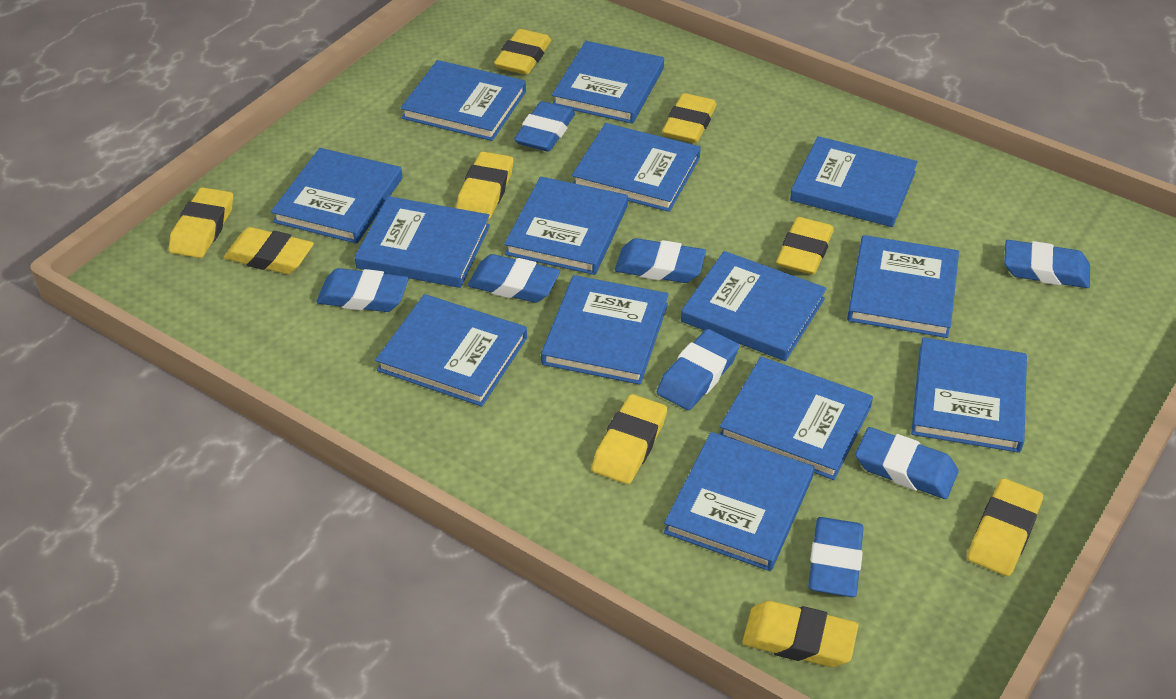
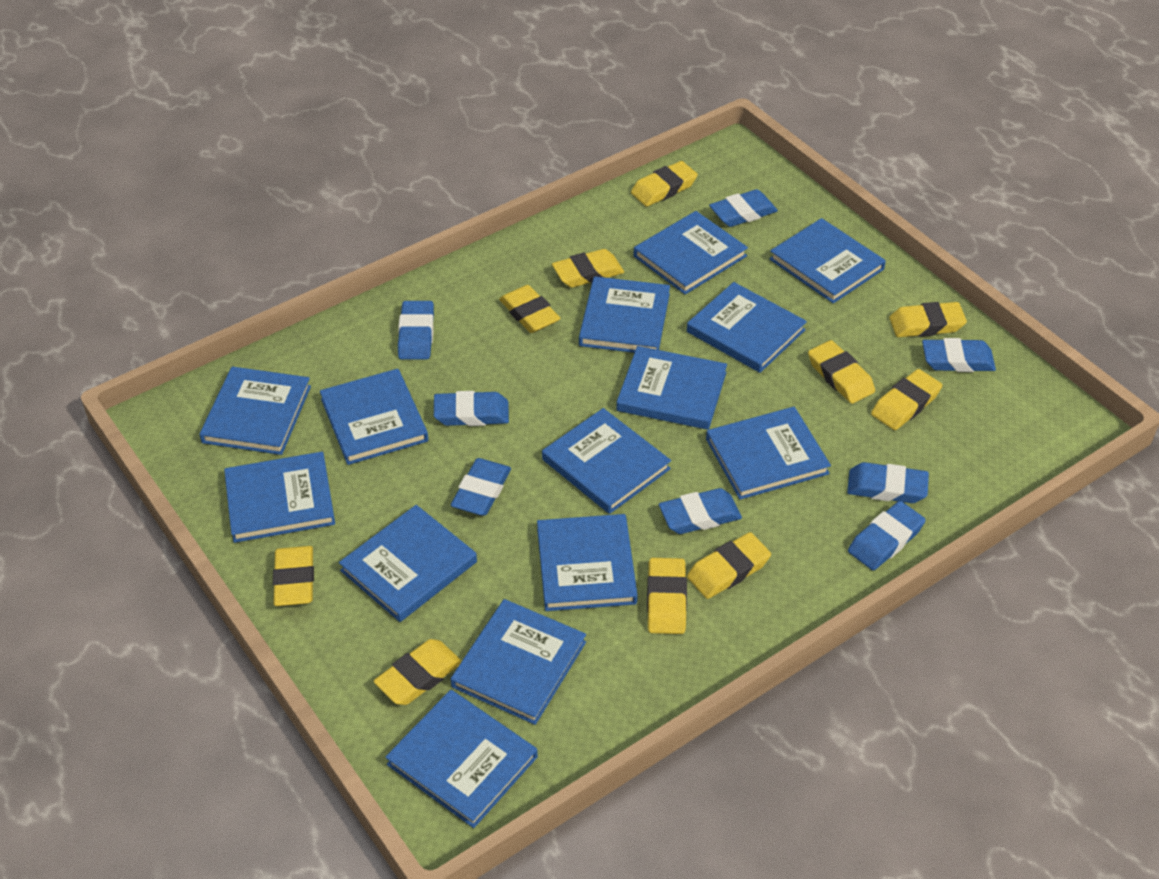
yellow eraser: [169,187,233,258] [224,227,314,274] [456,151,513,219] [494,29,551,75] [592,394,667,484] [662,93,716,143] [742,601,859,667] [776,217,834,275] [967,478,1043,576] = 9 -> [273,546,314,606] [374,639,462,705] [499,285,560,333] [552,249,624,288] [631,161,698,207] [647,558,687,634] [687,532,771,599] [808,340,875,404] [871,369,942,430] [889,302,967,337] = 10

